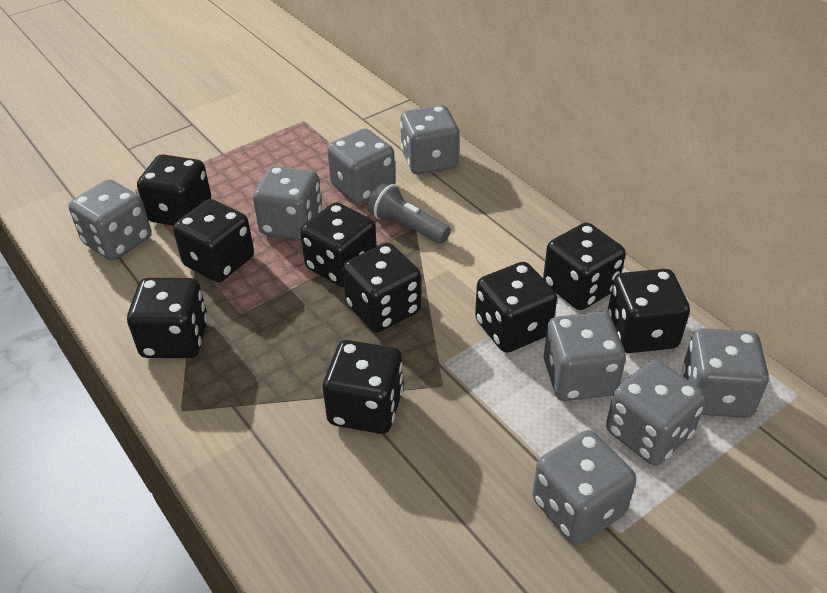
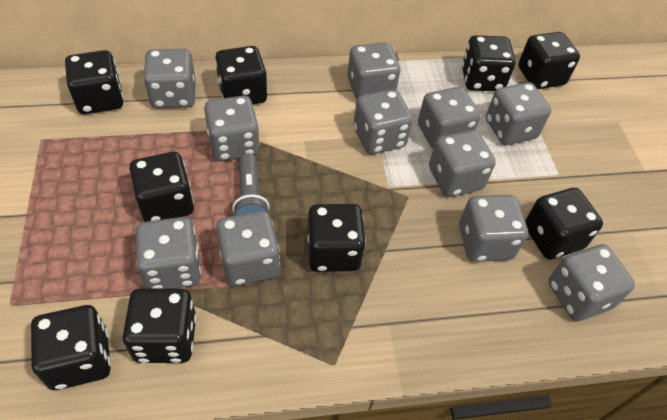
grey dice: [69,179,151,260] [253,166,322,240] [327,128,395,204] [400,105,459,174] [532,430,636,545] [544,312,626,401] [606,360,706,466] [682,328,769,418] = 8 -> [136,217,201,289] [143,49,195,109] [204,96,260,161] [216,211,280,286] [347,42,400,100] [353,89,413,154] [418,87,480,149] [429,130,496,197] [459,195,528,262] [486,82,551,145] [548,244,635,321] = 11

